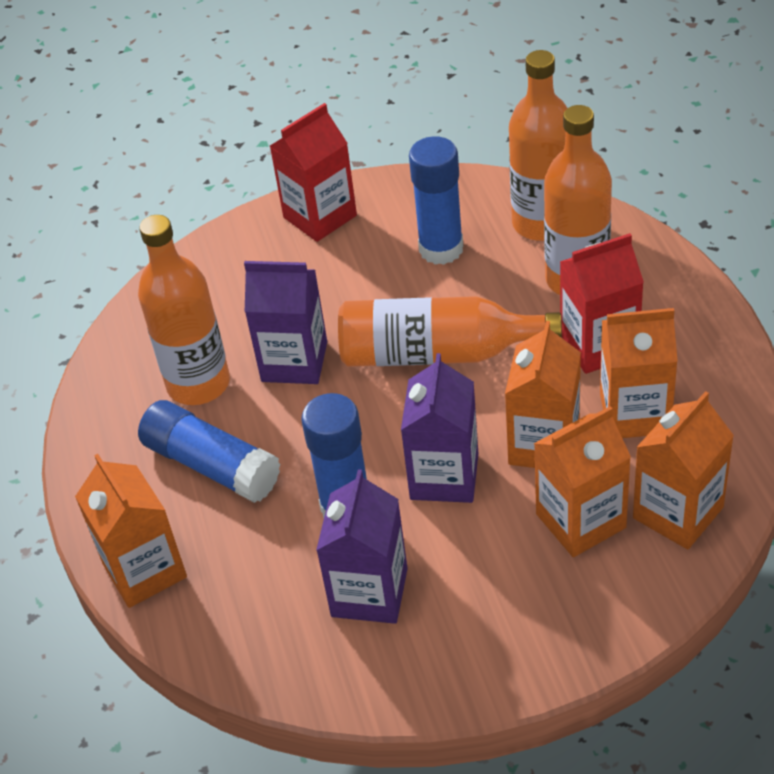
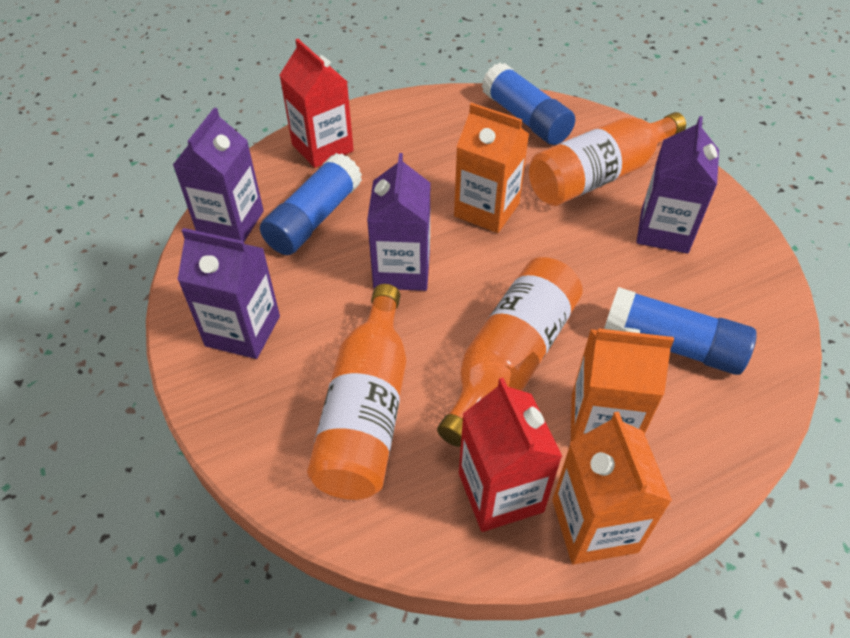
orange bottle: [138,215,230,405] [338,296,562,367] [509,50,567,241] [544,105,612,295] = 4 -> [307,284,406,500] [437,257,583,447] [529,112,686,206] = 3
orange carton: [75,454,187,608] [505,321,581,468] [534,406,631,557] [600,308,678,438] [633,391,734,549] = 5 -> [454,103,529,233] [552,411,672,564] [571,327,674,442] = 3
purple carton: [244,261,327,384] [316,469,408,624] [401,353,478,503] = 3 -> [173,108,264,242] [177,228,280,359] [367,153,430,291] [636,116,719,254] = 4

